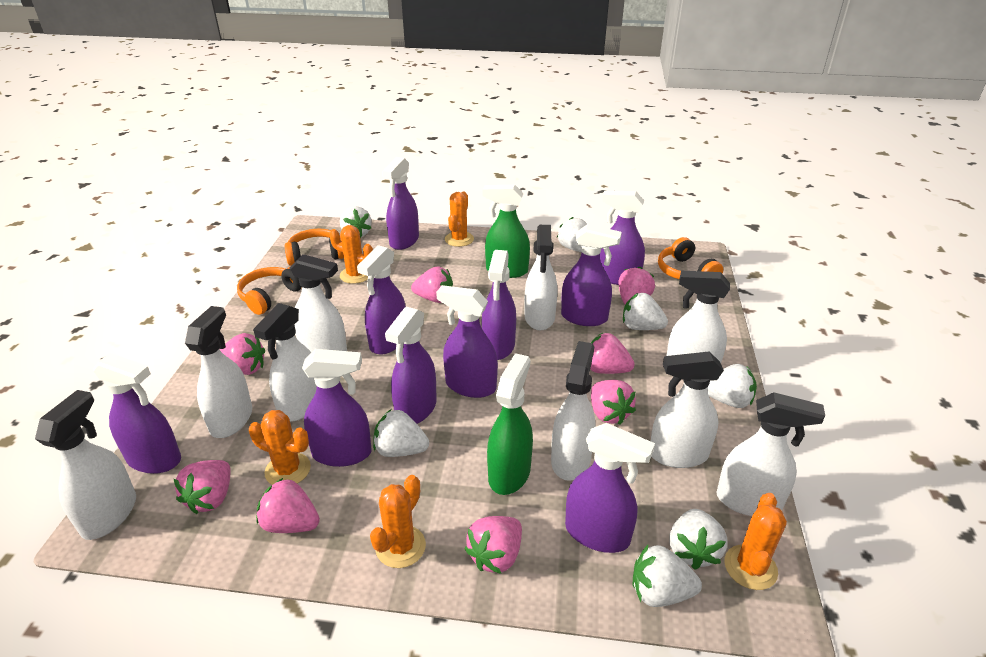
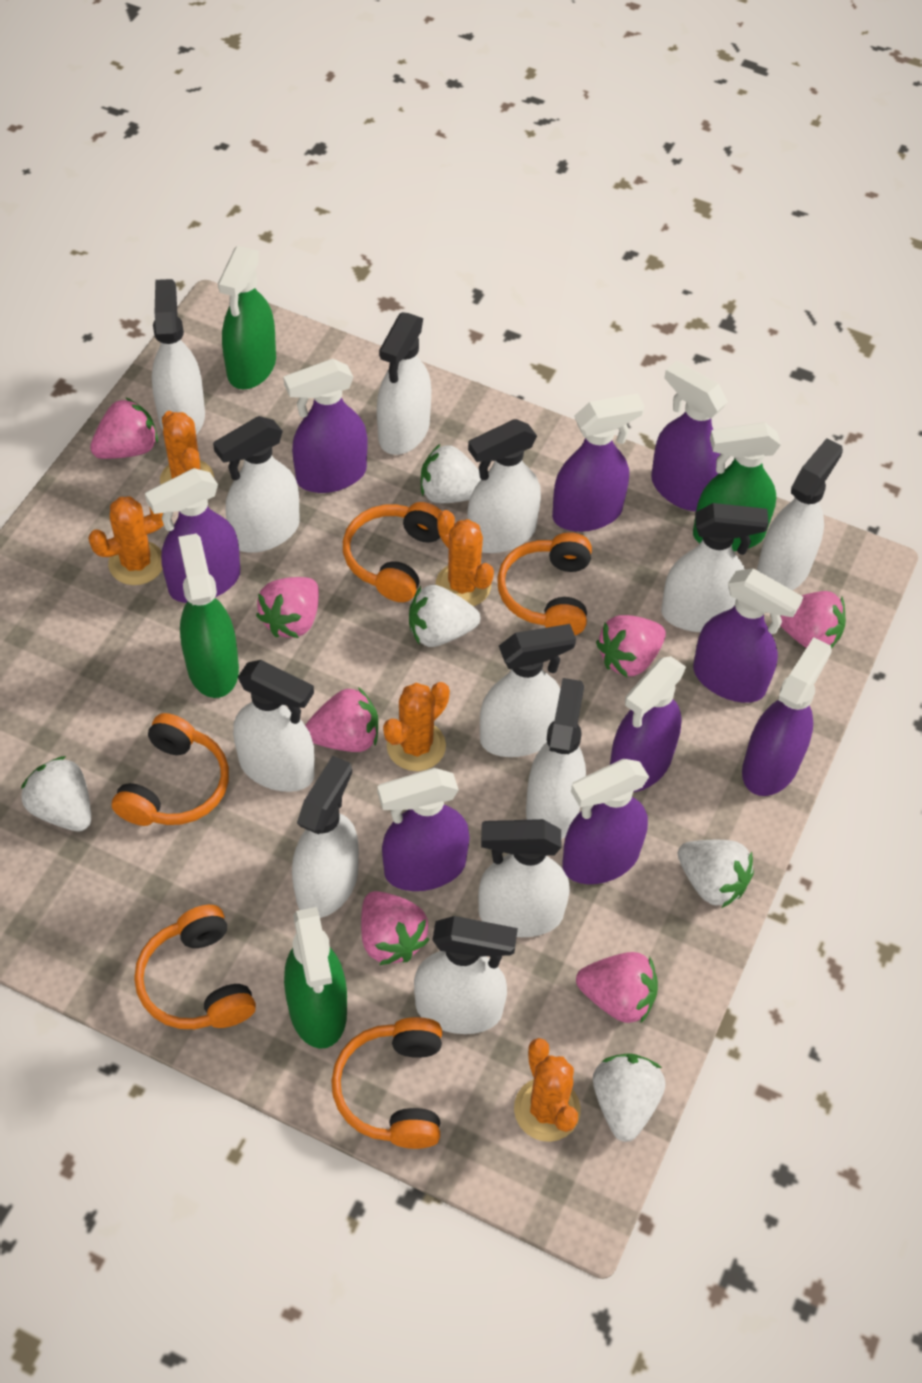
green spray bottle: [483,185,530,278] [487,353,533,495] = 2 -> [178,533,239,698] [218,246,276,389] [284,907,347,1048] [693,423,781,551] = 4
orange headphones: [237,267,302,315] [285,228,344,266] [658,237,723,280] = 3 -> [112,713,229,826] [134,905,256,1029] [331,1017,442,1149] [343,502,442,602] [497,532,592,635] = 5
pink strawberry: [174,460,231,514] [220,333,265,375] [256,477,320,533] [411,266,453,303] [465,516,522,574] [590,333,635,374] [591,380,636,425] [618,267,655,304] = 8 -> [90,397,158,459] [256,577,319,638] [305,687,378,752] [361,891,430,965] [576,952,658,1024] [596,615,666,678] [780,591,846,649] = 7
purple spray bottle: [93,353,181,474] [302,349,372,467] [357,245,406,354] [382,157,419,250] [385,307,437,424] [436,285,498,398] [481,250,516,360] [561,224,622,326] [565,423,655,553] [600,190,645,285] = 10 -> [145,468,240,603] [283,359,367,493] [377,768,470,891] [552,393,644,532] [562,759,649,884] [610,656,686,792] [651,361,728,511] [693,568,803,703] [742,637,832,796] = 9
white spray bottle: [35,390,136,540] [185,306,252,438] [253,303,317,422] [289,254,347,353] [525,225,557,330] [551,341,596,481] [651,352,724,468] [667,271,730,363] [716,393,825,516] = 9 -> [152,279,205,435] [213,416,300,553] [233,660,315,792] [292,756,359,918] [377,312,431,455] [414,916,518,1034] [467,419,541,553] [478,819,570,937] [480,624,576,757] [526,678,586,839] [661,503,769,632] [757,438,843,590] = 12
white strawberry: [340,206,372,238] [373,409,429,457] [557,217,587,252] [623,293,668,330] [633,545,702,607] [669,509,728,570] [707,364,757,408] = 7 -> [21,756,91,831] [409,585,481,647] [421,444,481,503] [593,1053,666,1142] [678,840,754,908] = 5

